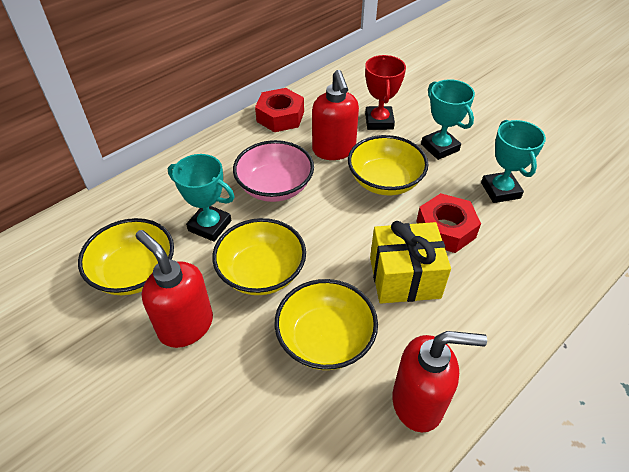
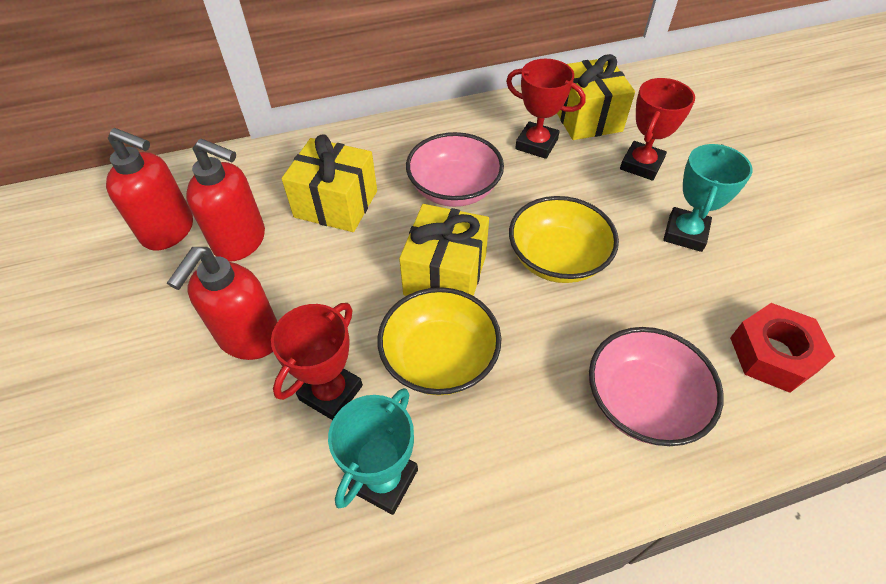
pink bowl: [233,140,314,202] = 1 -> [406,132,504,207] [589,327,724,446] = 2
red nut: [255,88,304,132] [416,193,481,253] = 2 -> [730,303,835,393] = 1
red trophy: [365,55,406,130] = 1 -> [271,303,363,420] [506,59,586,159] [620,78,695,181] = 3
turquoise trophy: [168,154,235,242] [421,79,475,160] [481,120,546,203] = 3 -> [328,388,418,515] [663,144,753,252] = 2
yellow bowl: [78,218,174,295] [212,218,306,295] [275,279,378,370] [348,135,428,195] = 4 -> [377,287,501,395] [509,196,619,283] = 2
yellow gift: [370,221,451,304] = 1 -> [281,134,377,232] [399,204,489,296] [557,54,635,140] = 3

